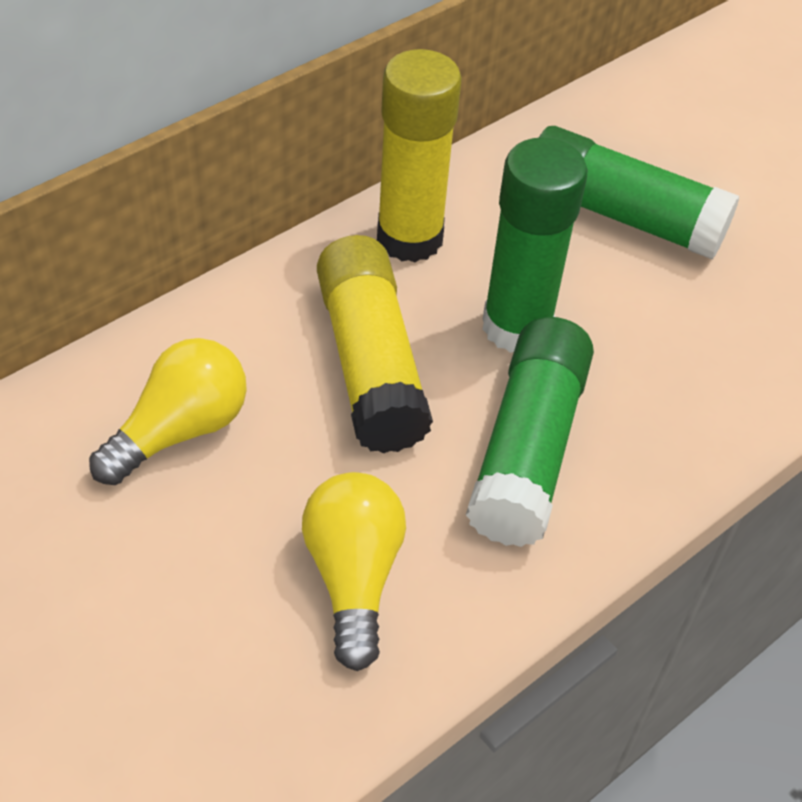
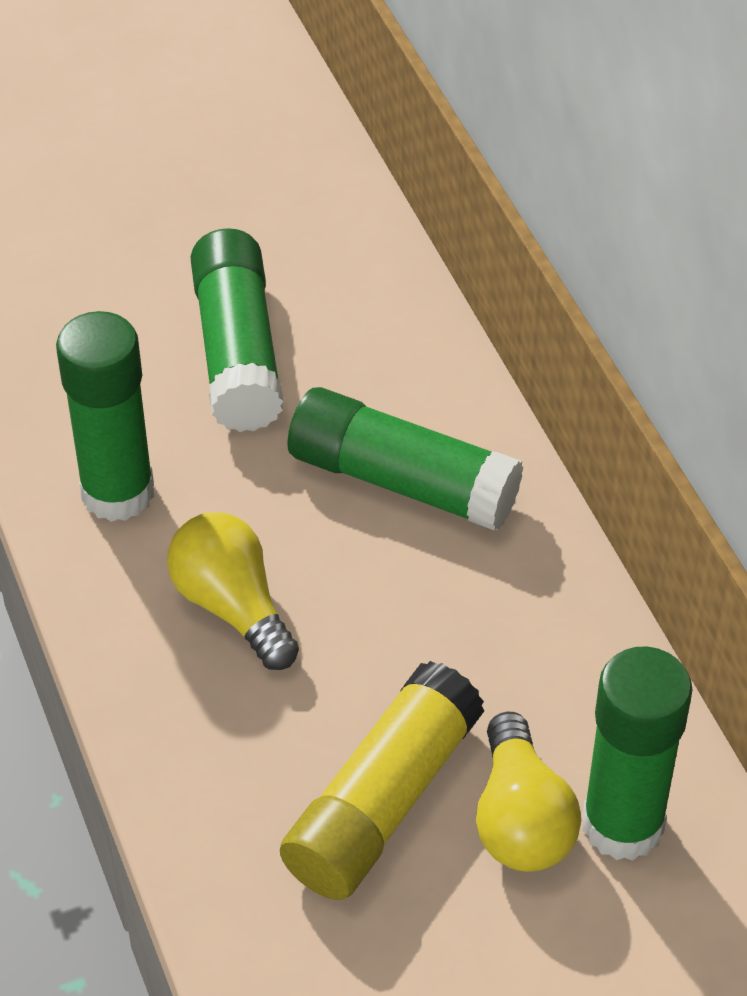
green glue stick: [466,317,594,547] [482,137,587,353] [539,126,739,260] = 3 -> [56,311,154,522] [191,228,283,432] [287,387,523,531] [582,647,693,861] = 4
yellow glue stick: [317,235,433,453] [377,49,462,262] = 2 -> [280,661,484,900] = 1

